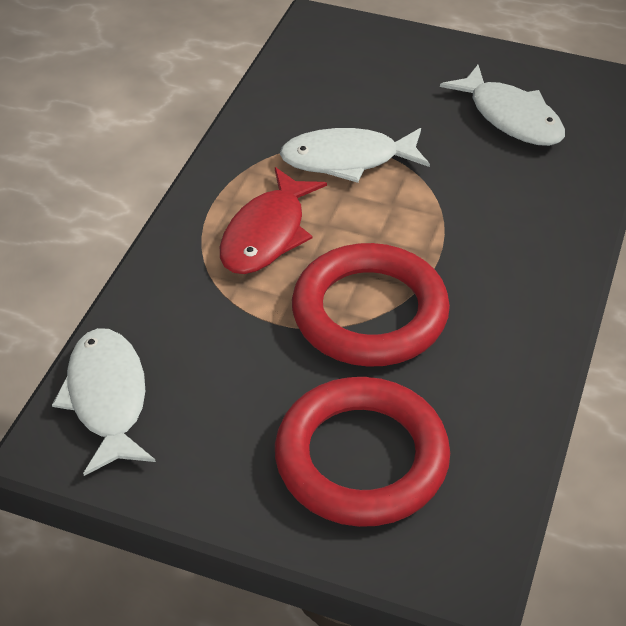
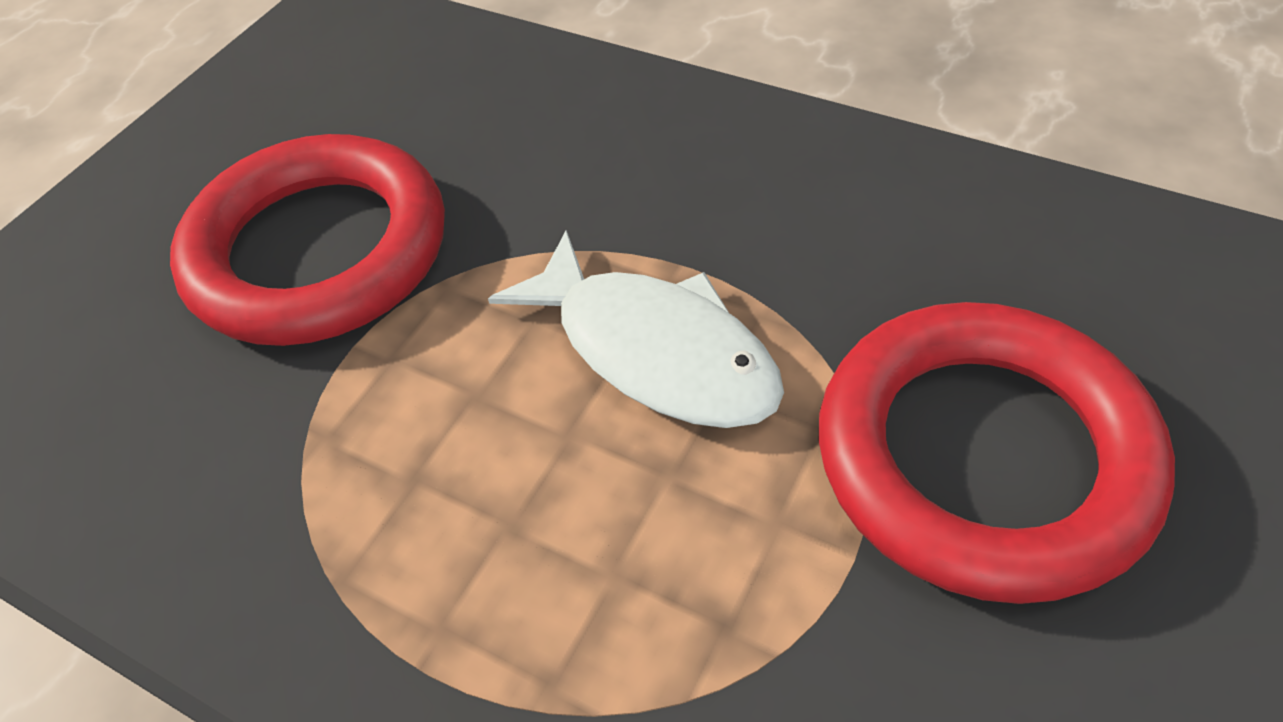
red fish: [220,167,327,274] = 1 -> none = 0
white fish: [52,328,156,476] [280,128,430,183] [440,65,565,146] = 3 -> [488,230,784,428] = 1

